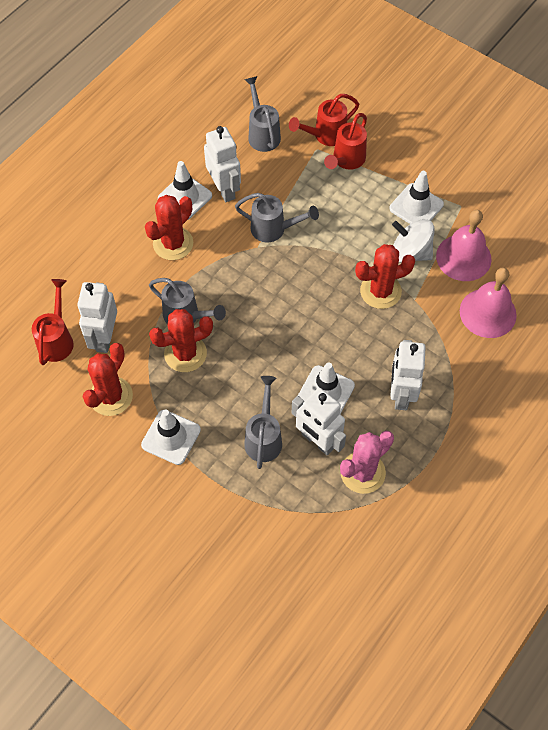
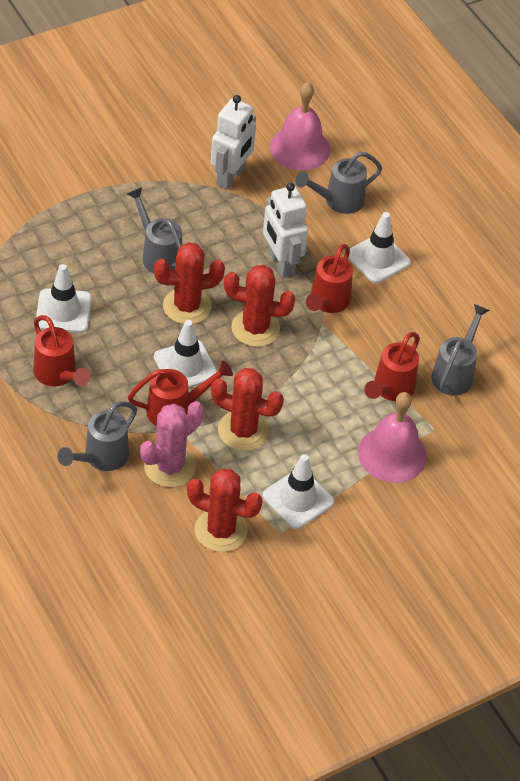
red watering can: [32,279,74,365] [289,94,359,146] [324,113,367,170] = 3 -> [33,315,91,386] [128,361,233,426] [306,244,353,313] [364,332,420,401] = 4
white robot: [77,282,117,353] [204,126,241,202] [292,388,346,456] [390,340,426,410] = 4 -> [211,95,256,190] [263,183,308,278] = 2
white spinning top: [392,219,435,263] = 1 -> none = 0

